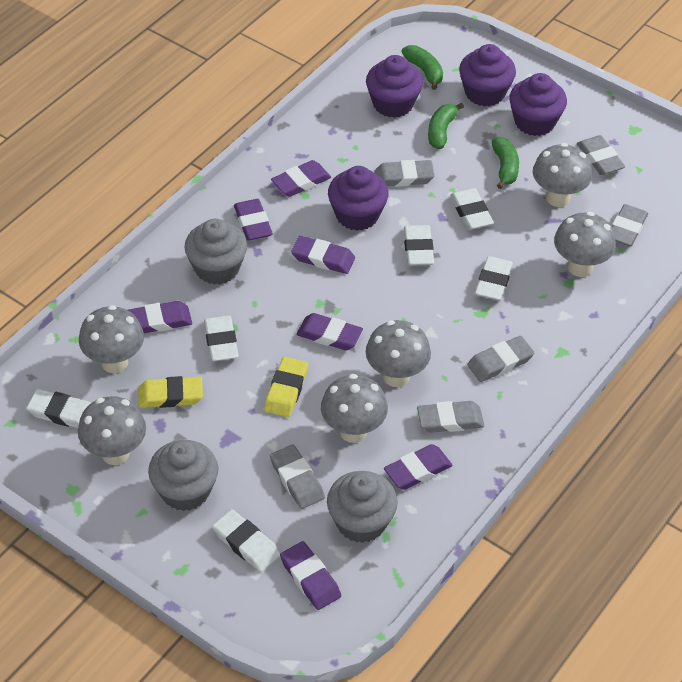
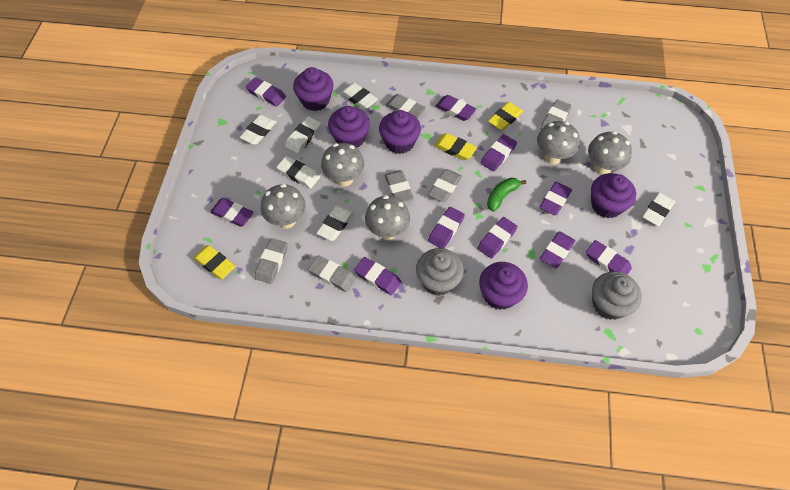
green banana: [401,45,443,90] [428,102,464,149] [492,137,519,189] = 3 -> [487,178,526,212] = 1
grey cupcake: [148,440,218,511] [184,219,247,285] [327,471,398,543] = 3 -> [416,248,464,296] [592,271,642,320] = 2
grey mushroom: [78,396,146,465] [79,305,144,373] [321,374,388,443] [366,320,431,387] [533,143,592,207] [554,212,616,277] = 6 -> [261,184,306,229] [321,143,364,187] [365,195,410,240] [537,121,580,164] [588,131,632,175] = 5
purple cupcake: [328,166,389,231] [366,55,423,118] [459,44,516,107] [509,73,567,136] = 4 -> [293,67,334,111] [328,106,370,148] [379,110,421,154] [479,262,528,310] [591,173,636,218] = 5
purple eraser: [128,301,192,333] [234,199,273,241] [271,160,331,197] [280,541,341,610] [291,236,355,274] [296,313,363,350] [384,444,453,490] = 7 -> [210,198,254,227] [246,77,286,107] [354,257,401,295] [428,207,465,248] [435,95,476,121] [477,217,518,259] [480,134,517,171] [539,182,572,215] [540,231,575,268] [586,240,632,275] = 10
yellow eraser: [138,376,203,408] [264,357,308,417] = 2 -> [193,245,235,279] [434,133,477,160] [488,102,523,131] = 3

